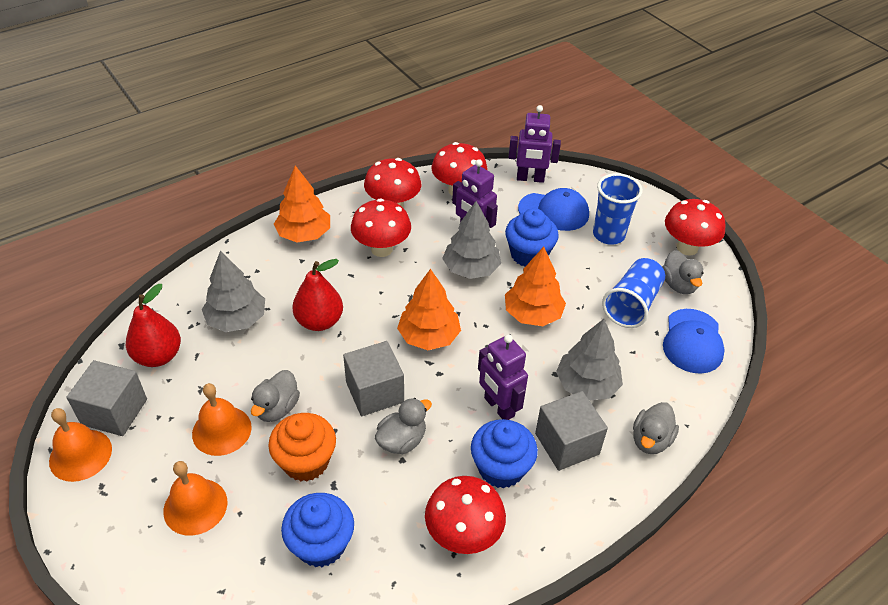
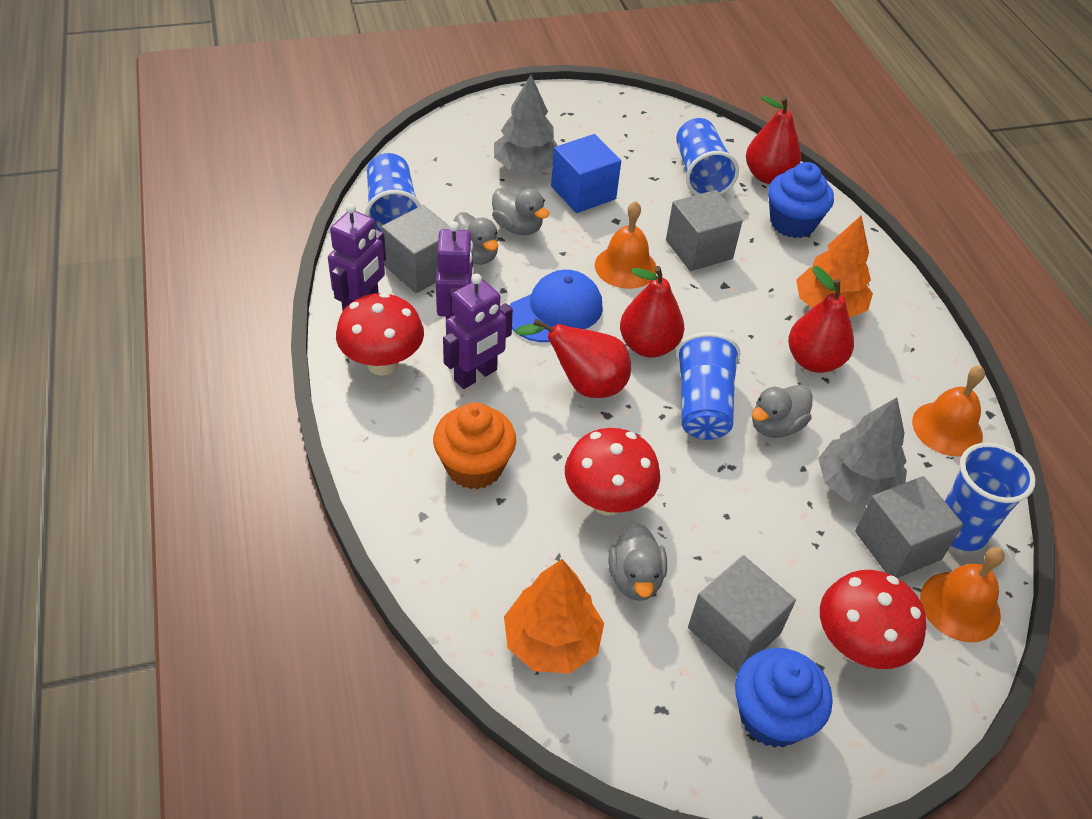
blue cap: [518,188,589,231] [663,309,725,374] = 2 -> [509,270,603,342] = 1
blue cube: none = 0 -> [551,134,621,213] = 1
blue cup: [593,173,643,245] [602,258,665,328] = 2 -> [365,153,421,231] [676,118,739,195] [676,332,740,440] [945,443,1036,551] = 4
blue cupcake: [281,493,354,567] [471,419,538,488] [505,208,559,266] = 3 -> [735,648,833,748] [768,162,834,238] = 2
grey cube: [66,360,147,436] [343,341,404,416] [535,391,608,471] = 3 -> [381,205,449,293] [666,190,743,271] [688,555,796,673] [855,476,963,578] = 4
grey tree: [202,251,265,332] [442,201,501,279] [556,319,623,401] = 3 -> [494,75,558,173] [818,397,907,505] = 2
orange tree: [274,166,330,242] [397,269,461,350] [505,247,566,326] = 3 -> [504,559,604,674] [796,216,873,317] = 2
red mushroom: [351,198,411,257] [364,158,421,207] [425,476,506,554] [431,142,487,196] [665,199,726,255] = 5 -> [336,292,424,376] [565,428,660,516] [820,570,926,669] = 3
red pear: [126,284,181,367] [292,259,343,331] = 2 -> [515,319,631,398] [620,266,684,358] [746,95,801,184] [788,266,854,373] = 4

